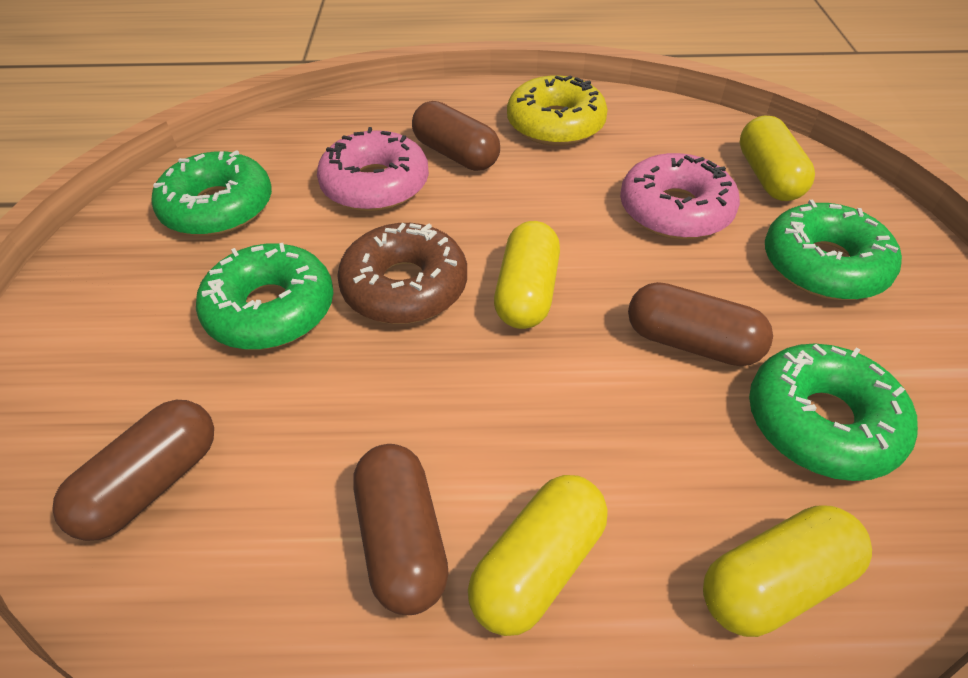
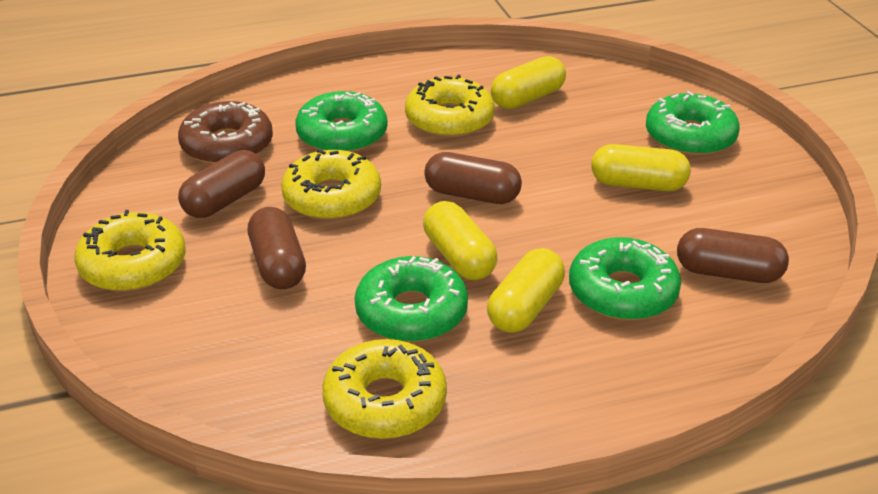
pink donut: [317,127,429,211] [620,153,740,239] = 2 -> none = 0
yellow donut: [507,75,608,146] = 1 -> [74,210,186,292] [281,149,381,220] [322,339,447,439] [405,75,495,138] = 4

